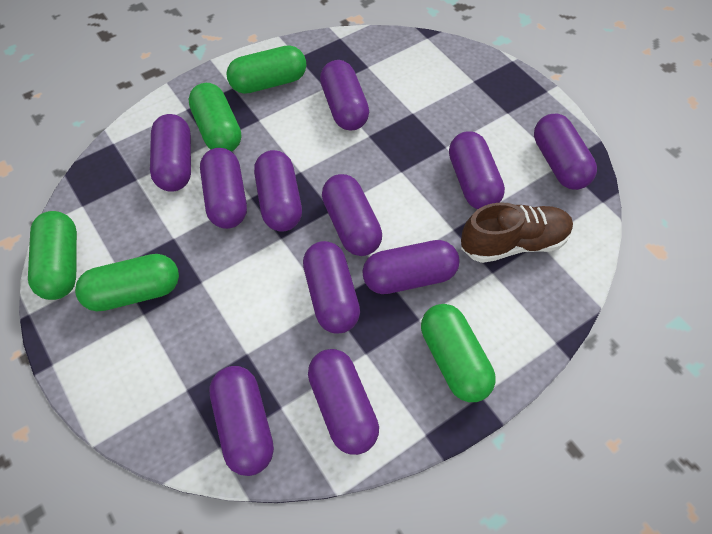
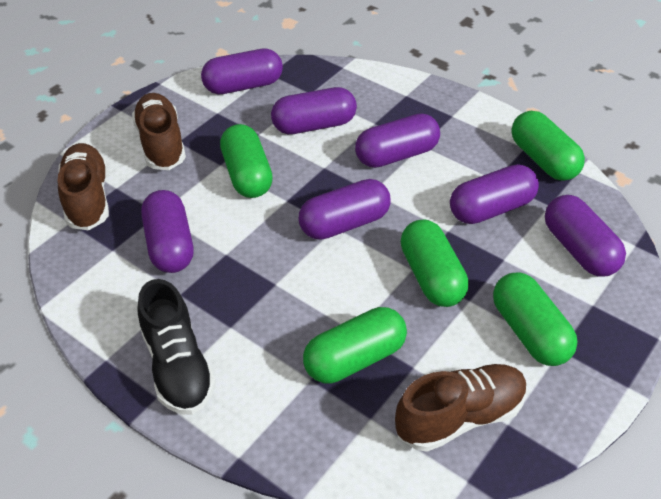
black shoe: none = 0 -> [137,279,216,415] = 1
brown shoe: [461,202,573,263] = 1 -> [58,143,109,230] [132,93,186,170] [395,364,527,452] = 3
purple capsule: [150,114,191,192] [200,148,247,229] [209,366,274,476] [254,150,302,232] [303,241,360,333] [308,349,379,455] [320,60,369,130] [322,174,382,256] [362,240,460,294] [449,131,505,209] [534,114,597,190] = 11 -> [141,190,193,273] [201,49,283,94] [271,87,357,134] [299,179,391,240] [355,113,440,168] [450,164,539,224] [545,195,626,276] = 7

